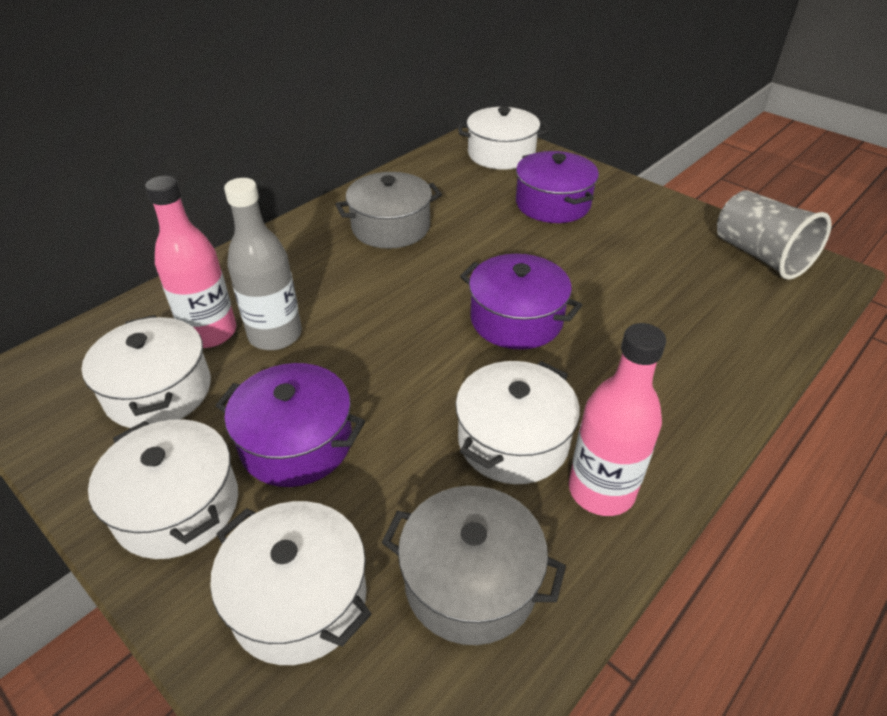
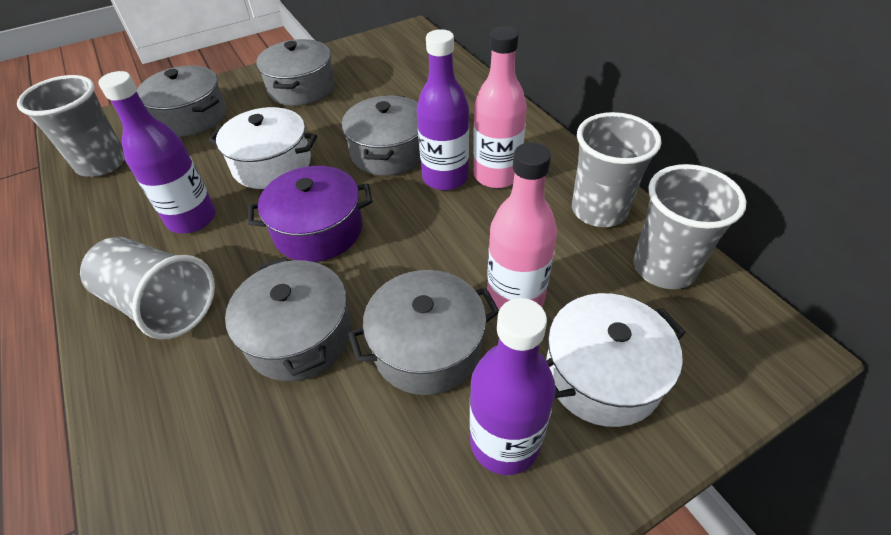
grey bottle: [224,178,302,350] = 1 -> none = 0
grey cup: [717,190,832,280] = 1 -> [17,75,125,177] [80,237,215,339] [572,112,661,227] [633,164,747,289] = 4
grey pot: [335,172,442,249] [382,486,566,645] = 2 -> [137,65,227,137] [225,257,352,381] [256,39,335,106] [342,95,421,176] [348,270,499,395] = 5
purple bottle: none = 0 -> [98,71,216,233] [417,29,469,190] [470,298,556,475] = 3
purple pot: [216,363,365,487] [460,254,582,350] [516,151,599,223] = 3 -> [248,166,372,262] = 1
white pot: [81,315,211,428] [88,419,238,559] [210,501,372,665] [455,361,580,484] [458,107,549,170] = 5 -> [208,107,317,189] [546,293,686,427] = 2

